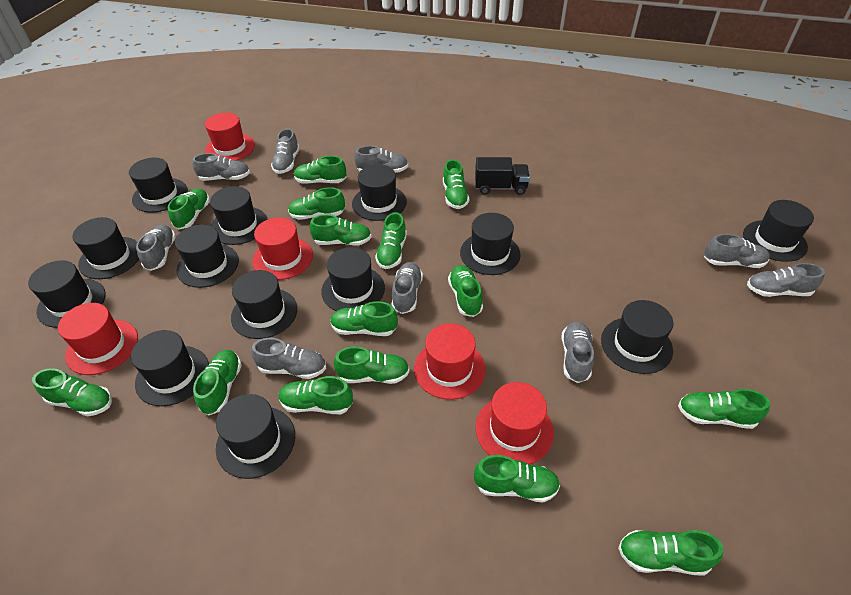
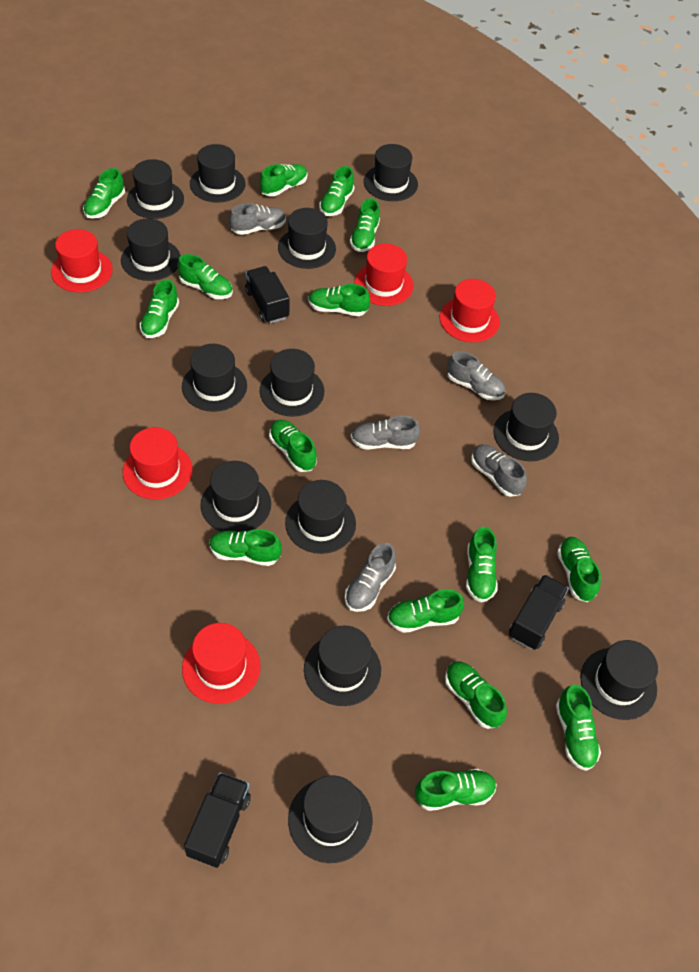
black truck: [475,157,530,195] = 1 -> [184,772,251,868] [245,266,290,324] [509,574,569,650] = 3
grey shoe: [136,225,176,271] [193,153,250,181] [251,338,326,379] [271,128,299,174] [354,146,408,173] [392,262,423,314] [561,322,594,383] [704,234,770,268] [747,263,825,297] = 9 -> [229,203,286,235] [345,543,396,612] [351,415,420,450] [447,351,506,400] [471,445,527,497] = 5

